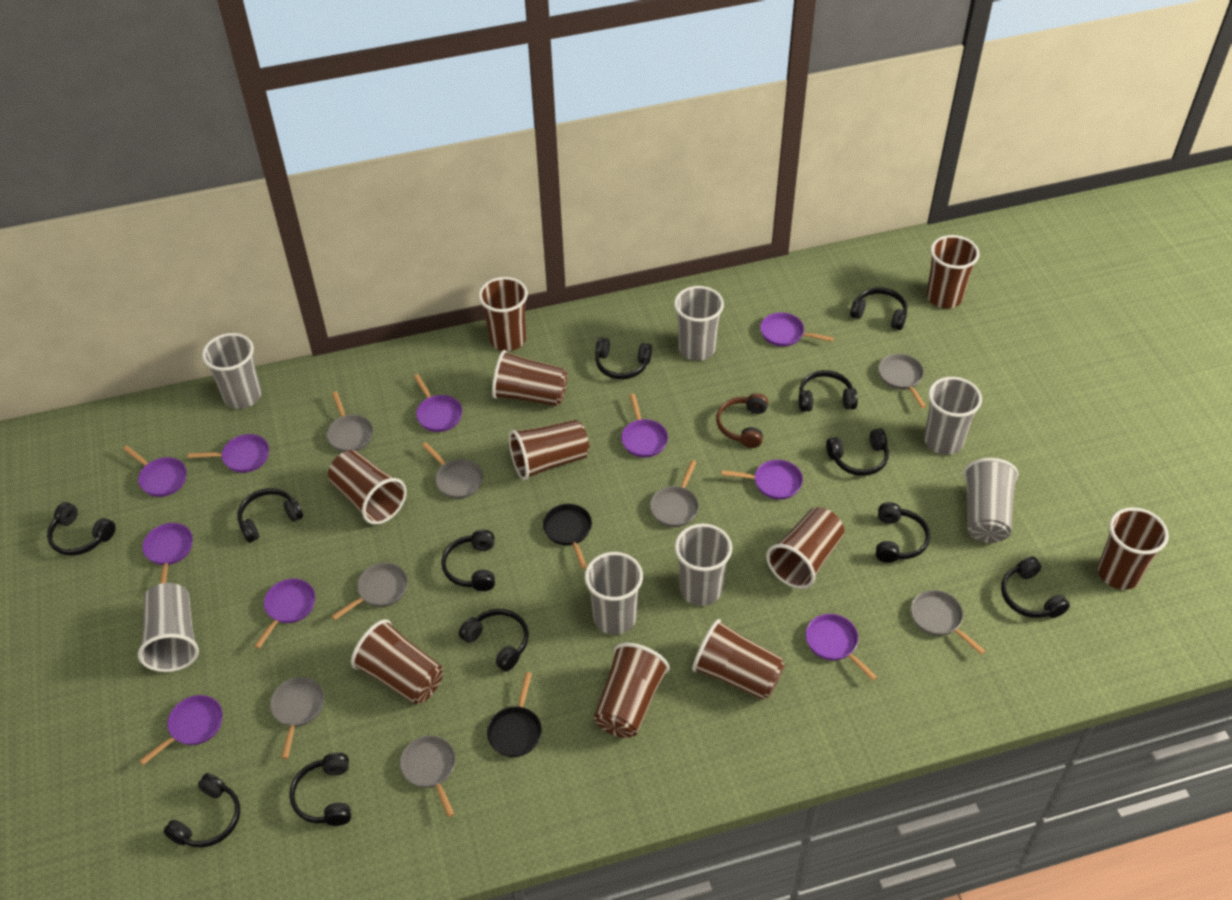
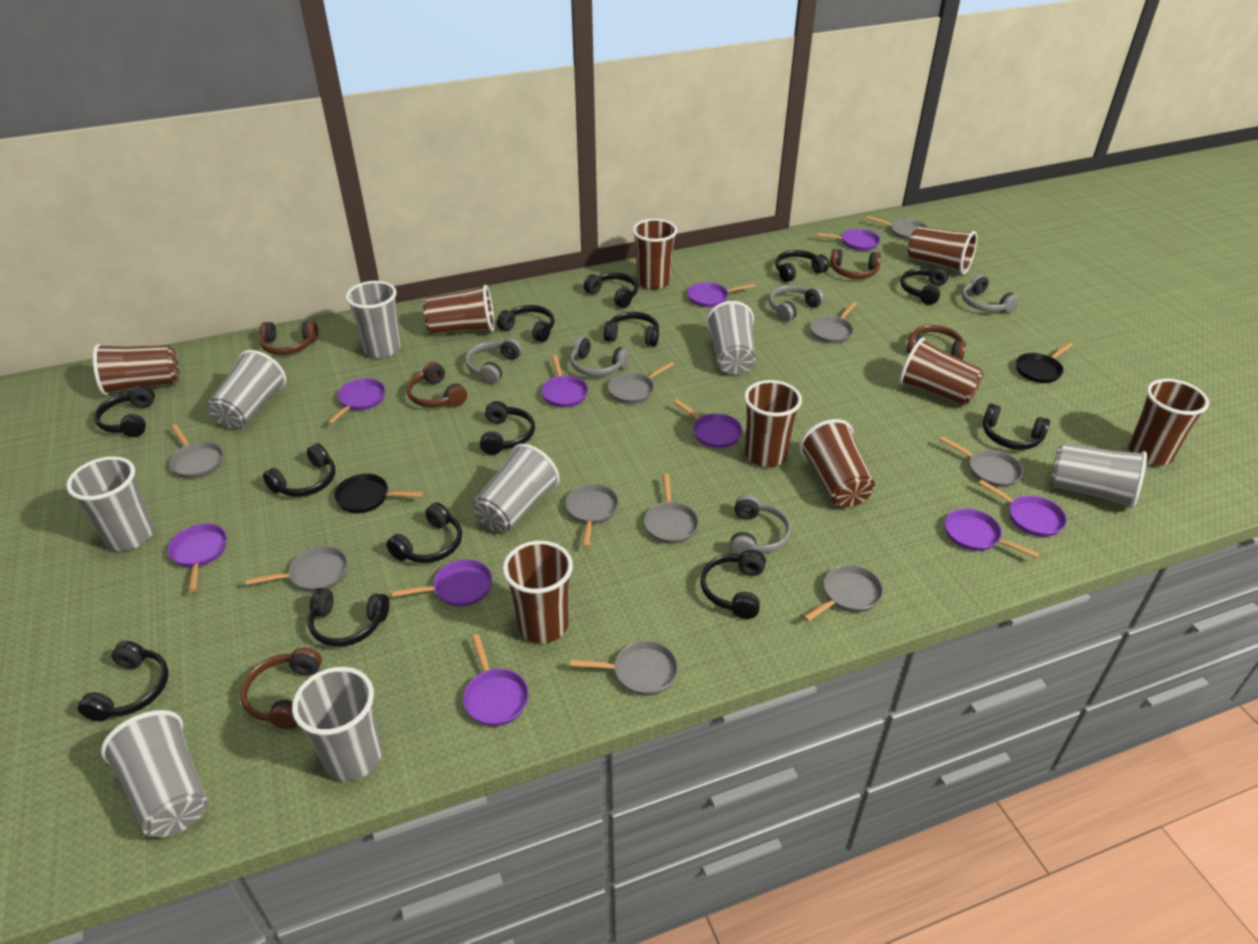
black headphones: [47,502,116,555] [163,773,240,848] [238,488,303,543] [289,753,351,826] [441,530,495,591] [459,609,529,671] [595,337,652,379] [799,370,858,412] [826,428,889,476] [850,287,907,330] [876,502,930,563] [1001,556,1070,618] = 12 -> [78,641,169,721] [94,385,155,437] [263,443,335,497] [308,588,389,647] [386,502,462,563] [480,401,535,455] [497,305,554,342] [584,272,638,308] [604,312,659,346] [701,550,766,619] [775,250,829,282] [900,266,949,305] [983,403,1050,450] = 13
brown cup: [328,450,407,525] [351,619,443,704] [478,277,528,351] [492,350,568,406] [509,420,589,480] [594,642,669,738] [692,619,785,700] [766,507,845,589] [926,235,979,309] [1098,507,1169,590] = 10 -> [93,344,179,395] [423,285,495,334] [503,541,573,643] [632,219,677,290] [744,380,802,467] [800,419,875,507] [899,338,984,406] [908,226,977,275] [1128,379,1209,466] = 9
brown headphones: [716,393,768,448] = 1 -> [240,647,322,729] [259,321,318,355] [407,362,467,407] [830,249,881,279] [907,325,966,360] = 5
grey cup: [138,583,199,672] [202,333,261,409] [585,552,643,635] [674,286,724,361] [675,523,732,606] [924,377,982,455] [963,458,1019,543] = 7 -> [66,456,154,551] [101,710,208,837] [207,350,286,429] [292,667,382,781] [346,281,401,358] [473,444,560,533] [706,301,756,375] [1050,443,1147,509] = 8
grey headphones: none = 0 -> [465,338,522,384] [570,337,630,376] [730,495,791,554] [769,285,824,322] [961,275,1019,313] = 5
grey pan: [270,677,324,759] [327,391,373,452] [332,563,408,620] [400,736,456,817] [422,442,483,499] [650,460,699,527] [878,354,926,408] [911,590,985,654] = 8 -> [169,424,223,478] [246,546,348,592] [565,484,619,547] [570,641,678,696] [608,362,674,404] [644,474,699,544] [803,565,883,622] [810,302,857,343] [866,216,928,240] [940,436,1023,487] = 10

